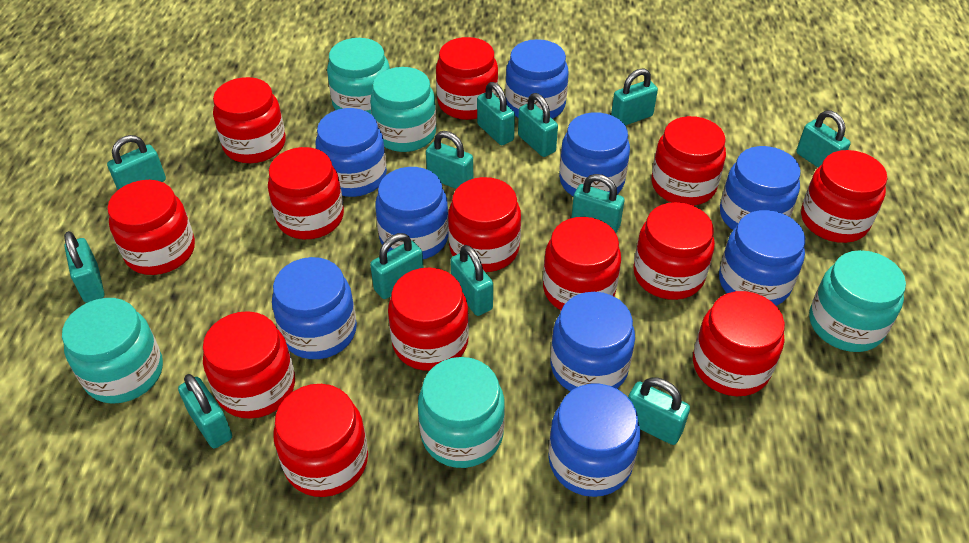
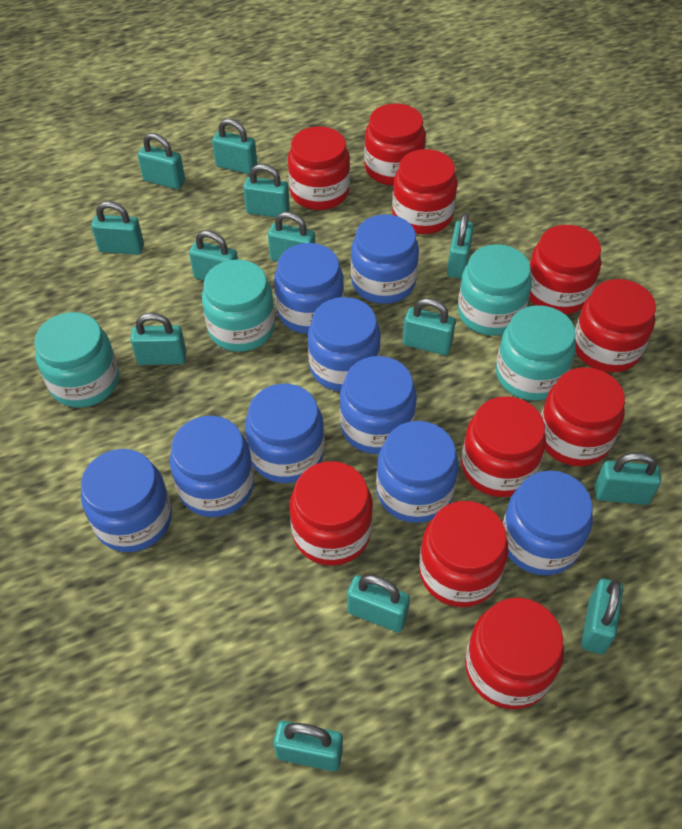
red jar: [107,180,195,275] [203,311,295,419] [213,77,286,163] [268,147,344,239] [273,384,368,497] [388,268,469,371] [436,37,498,120] [448,177,521,272] [543,217,621,310] [633,202,715,300] [651,116,726,206] [693,291,785,396] [801,150,888,243] = 13 -> [288,126,350,210] [289,461,373,566] [364,103,426,186] [392,149,457,234] [419,501,508,607] [461,396,546,497] [465,598,564,709] [529,225,601,315] [541,367,625,466] [575,279,656,373] = 10
turquoise jar: [62,298,163,404] [327,38,390,114] [370,67,436,152] [418,357,505,468] [809,250,906,352] = 5 -> [34,312,119,407] [202,259,275,352] [457,244,532,336] [496,305,576,401] = 4
turquoise padlock: [64,231,105,303] [107,135,166,190] [178,374,232,449] [370,233,424,299] [426,131,473,189] [450,245,493,316] [477,82,515,145] [518,93,558,157] [571,174,624,233] [611,68,658,126] [628,377,690,445] [796,110,850,168] = 12 -> [91,201,144,255] [130,313,186,365] [138,133,185,189] [189,230,238,280] [212,119,257,174] [243,164,290,217] [268,212,315,262] [273,721,343,771] [347,575,410,632] [403,298,456,355] [447,213,474,279] [581,578,623,654] [595,452,661,505] = 13

